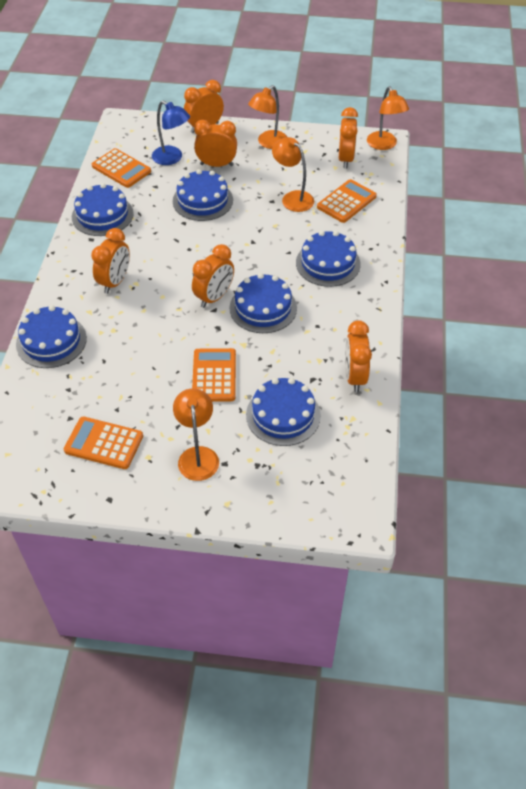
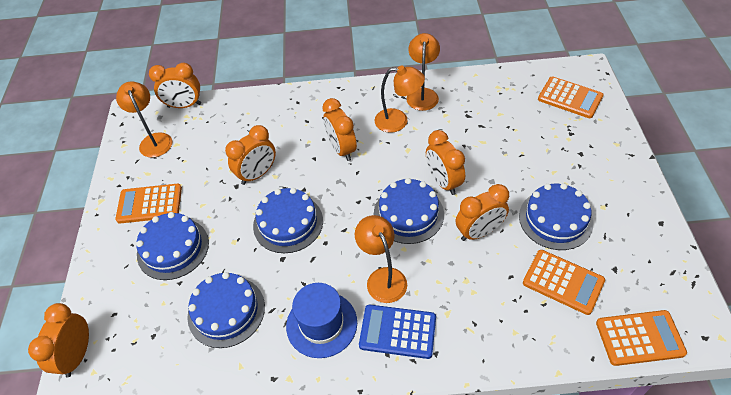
blue cake: [16,305,87,368] [72,183,134,236] [173,169,233,221] [229,273,297,333] [246,378,321,446] [296,231,361,287] = 6 -> [136,212,209,280] [187,272,265,348] [253,188,323,253] [374,178,444,244] [519,183,593,250] = 5
blue calculator: none = 0 -> [359,305,436,359] = 1
blue hat: none = 0 -> [286,283,357,358] = 1
blue lamp: [152,101,190,165] = 1 -> none = 0

